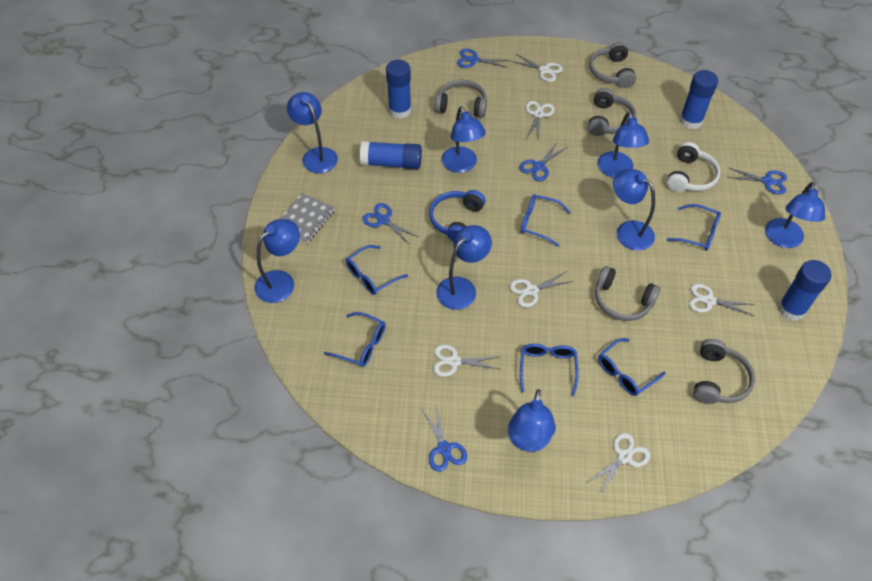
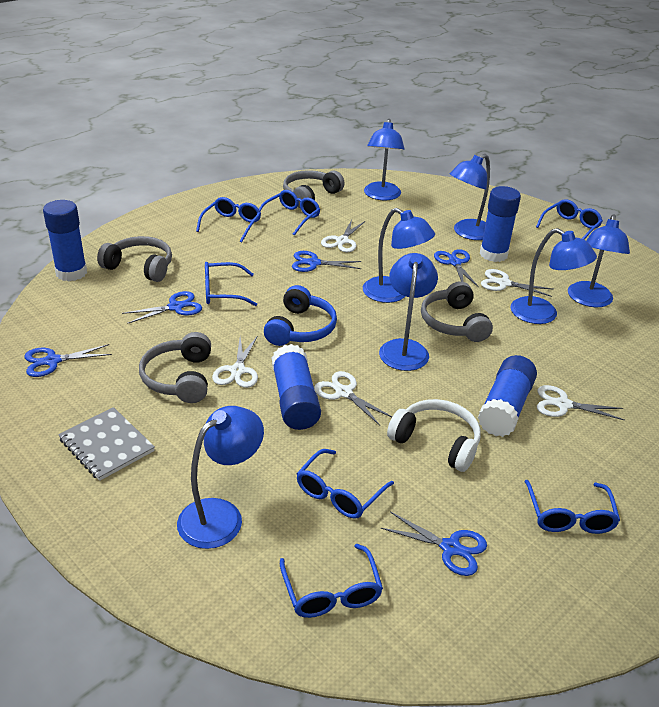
blue glasses: [324,312,386,367] [346,245,408,295] [520,344,579,396] [521,194,571,247] [598,338,666,396] [666,204,721,251] = 6 -> [196,197,261,243] [205,262,257,306] [259,190,320,236] [280,544,383,618] [297,449,394,519] [524,480,620,534] [536,199,603,240] = 7
blue lamp: [254,219,300,303] [287,92,338,173] [436,225,492,310] [442,106,486,173] [508,389,556,452] [597,111,649,178] [613,169,655,251] [765,182,825,248] = 8 -> [177,406,264,549] [363,208,435,303] [364,119,404,200] [379,253,438,371] [450,154,490,240] [510,228,597,324] [568,214,630,307] = 7
grey headphones: [434,80,487,118] [588,88,636,136] [589,42,636,88] [595,266,661,321] [694,339,755,404] = 5 -> [97,236,172,282] [139,332,211,403] [283,170,344,208] [421,281,493,342] = 4
white scissors: [433,345,501,377] [509,271,573,307] [511,54,563,82] [526,101,555,140] [587,433,650,494] [689,284,755,316] = 6 -> [212,337,258,388] [314,371,392,426] [321,220,365,252] [481,269,552,297] [537,385,624,420] = 5

